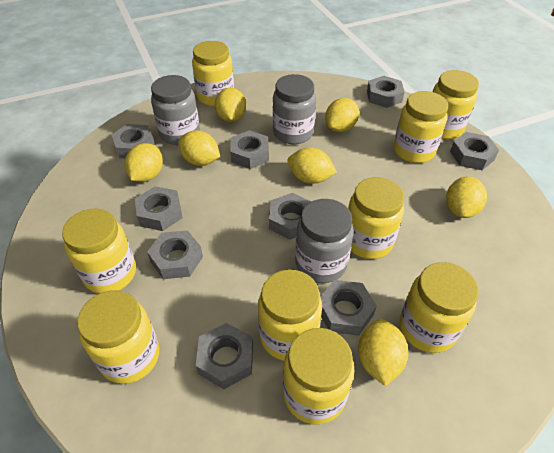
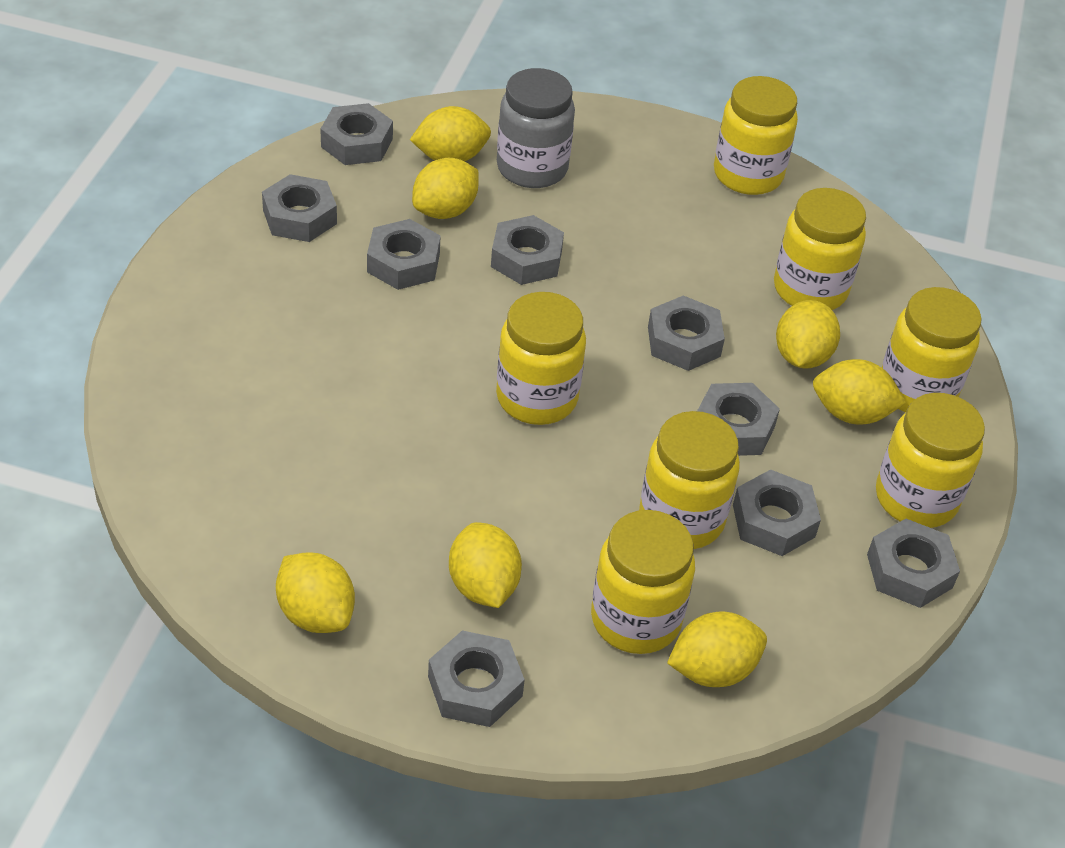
grey jar: [151,75,200,145] [273,74,316,144] [295,199,354,283] = 3 -> [497,68,575,188] = 1
yellow jar: [62,208,136,294] [77,290,159,384] [192,41,234,106] [258,270,322,361] [283,328,354,424] [348,177,404,259] [394,91,448,163] [400,262,479,353] [433,70,479,140] = 9 -> [496,292,586,425] [591,510,695,654] [639,411,740,549] [714,76,798,195] [774,188,866,310] [876,393,985,528] [882,287,982,412] = 7

